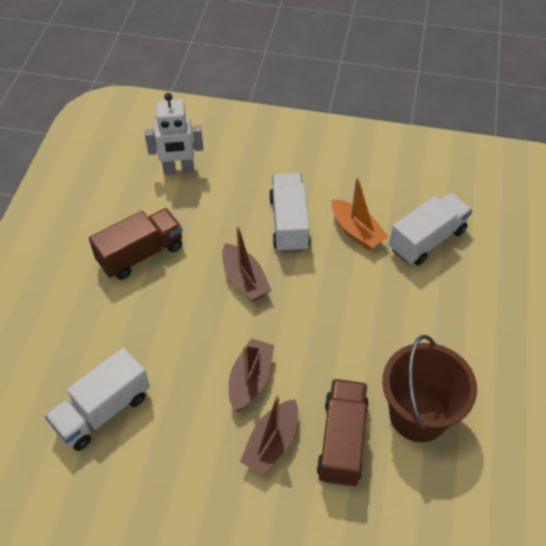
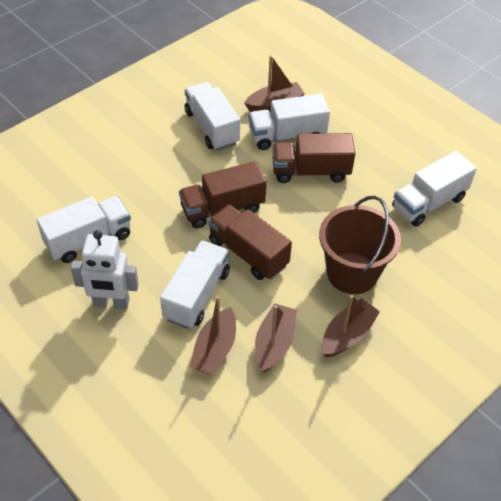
brown boat: [222,226,272,302] [229,338,274,411] [240,395,298,475] = 3 -> [189,296,236,375] [244,55,305,112] [255,303,297,372] [322,295,380,357] = 4
brown truck: [89,208,183,280] [317,379,369,487] = 2 -> [179,161,267,229] [208,204,292,280] [272,133,355,183] = 3
orange boat: [332,177,389,250] = 1 -> none = 0
white truck: [45,348,150,451] [269,173,310,253] [389,193,472,266] = 3 -> [37,196,131,263] [160,240,230,329] [185,82,240,150] [249,94,330,150] [392,151,477,227] = 5

